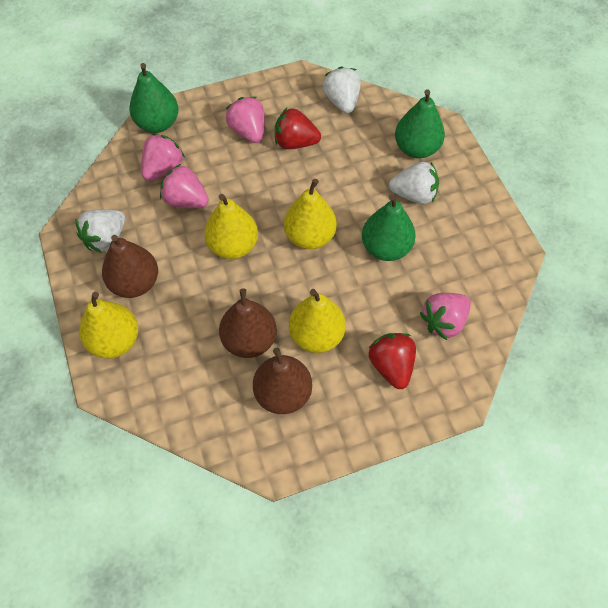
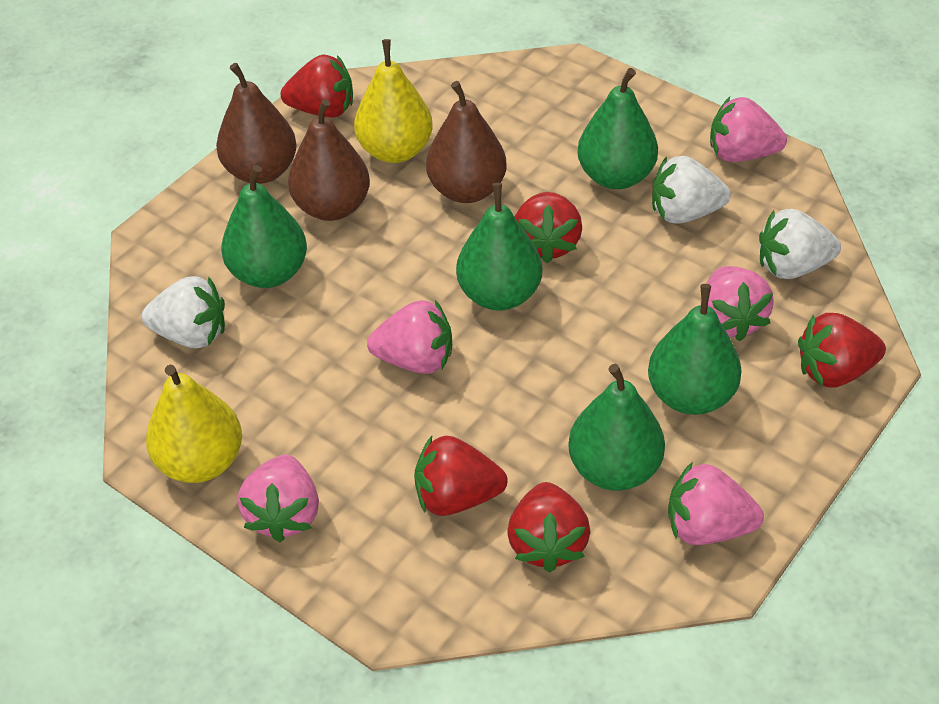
green pear: [129,63,179,133] [362,194,416,261] [395,89,445,158] = 3 -> [221,165,307,288] [456,183,542,311] [568,364,665,491] [577,68,658,189] [648,284,742,415] = 5
pink strawberry: [141,133,185,181] [160,164,209,208] [226,97,265,143] [420,293,471,340] = 4 -> [238,455,319,542] [367,300,452,374] [668,462,764,545] [701,266,774,342] [710,97,787,162] = 5
red strawberry: [275,108,321,149] [369,333,416,389] = 2 -> [281,55,353,118] [414,436,508,516] [507,482,590,572] [515,192,582,263] [798,313,886,388] = 5
yellow pear: [79,292,138,358] [204,194,258,259] [284,179,337,249] [289,289,346,353] = 4 -> [146,364,242,483] [354,39,433,163] = 2

